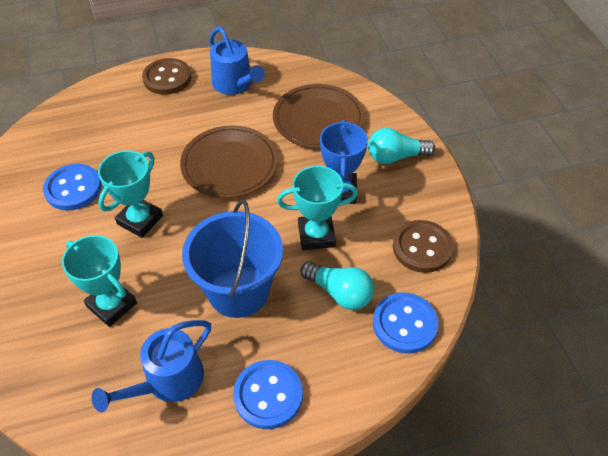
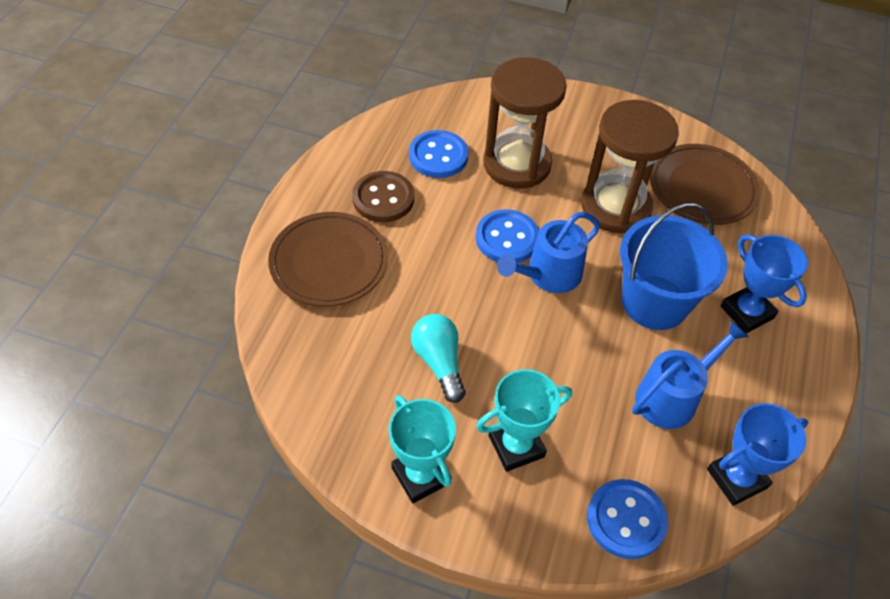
blue trophy: [320,120,368,204] = 1 -> [707,403,808,506] [721,234,808,334] = 2
brown button: [142,58,191,95] [393,220,453,273] = 2 -> [352,171,414,222] = 1
brown hourglass: none = 0 -> [483,57,567,188] [581,100,679,234] = 2
turquoise light bulb: [300,261,374,310] [368,128,435,164] = 2 -> [411,314,465,403] = 1
turquoise trophy: [62,235,137,327] [98,151,163,238] [277,166,358,250] = 3 -> [389,395,456,503] [476,369,572,472] = 2

